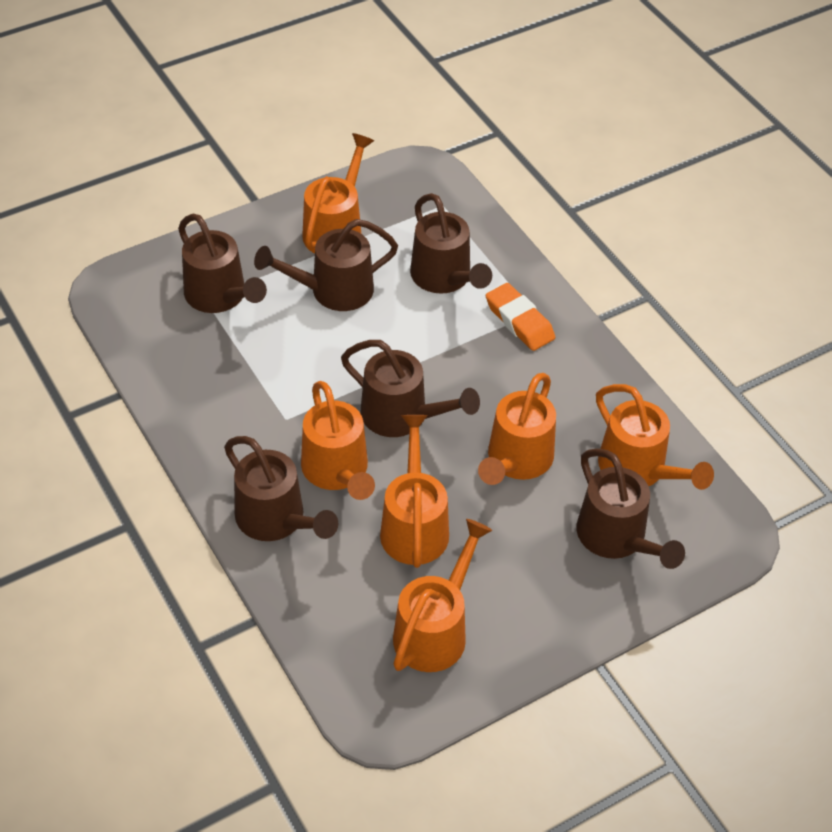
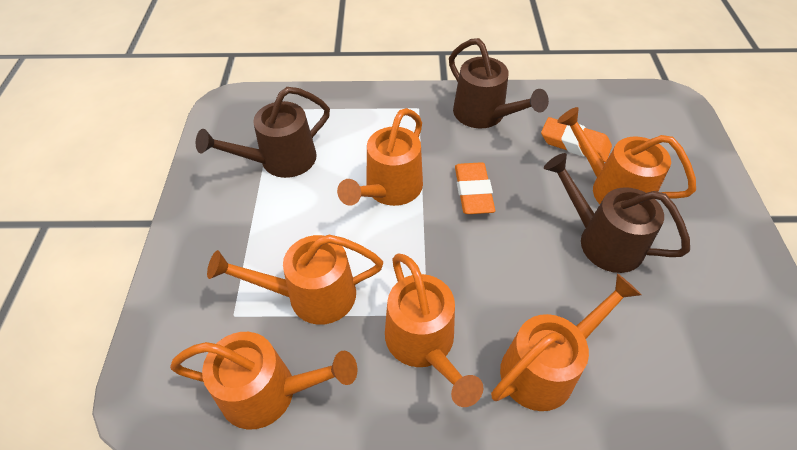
brown watering can: [178,214,267,313] [224,436,338,541] [254,219,398,311] [341,340,480,437] [410,193,492,294] [576,448,685,569] = 6 -> [196,87,330,178] [449,38,549,129] [544,153,690,273] = 3
orange eraser: [486,283,555,351] = 1 -> [455,162,495,214] [541,117,612,162] = 2

